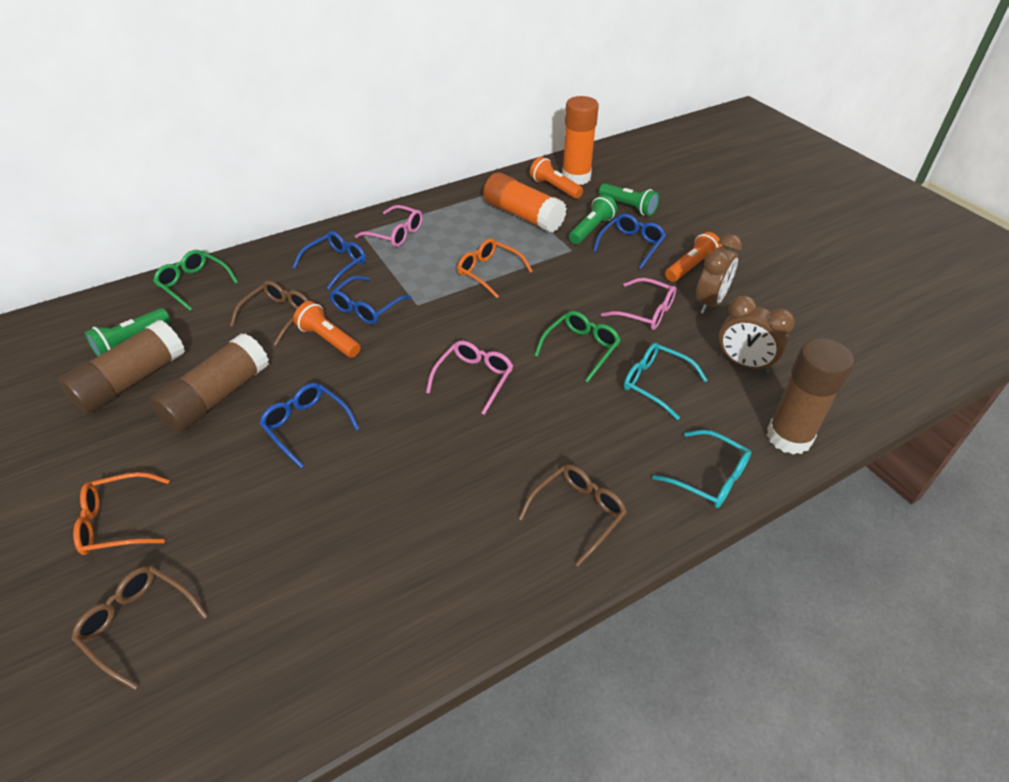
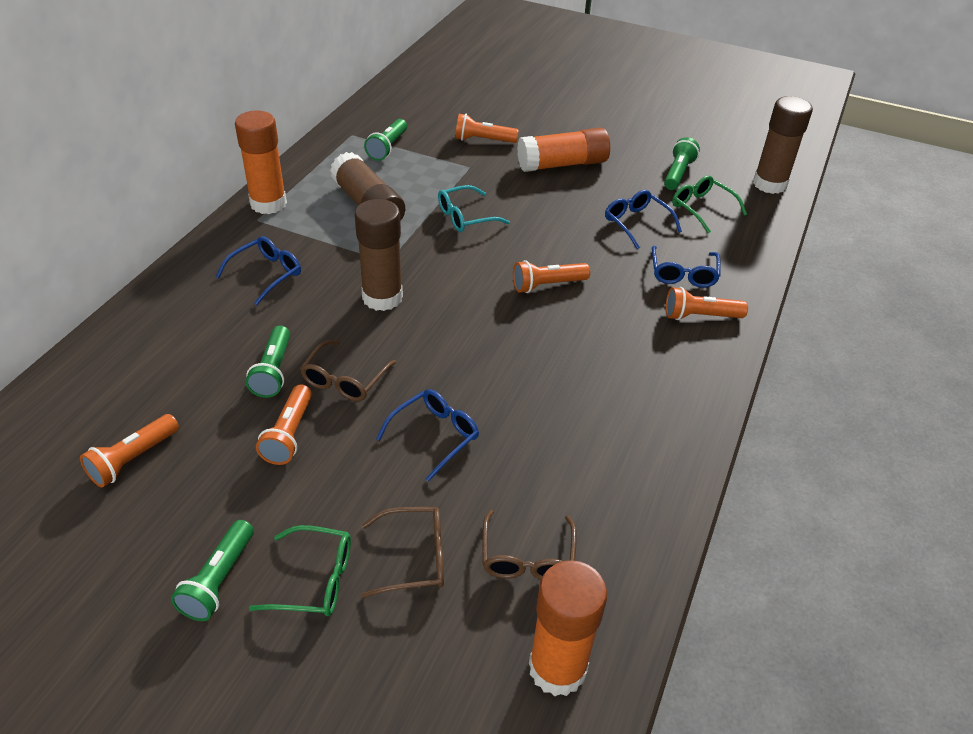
brown clock: [696,234,742,314] [719,296,795,373] = 2 -> none = 0
green flashlight: [85,308,170,356] [569,195,617,244] [599,183,659,216] = 3 -> [171,520,254,621] [246,326,290,398] [364,119,407,161] [664,137,700,190] = 4
orange flashlight: [293,301,361,357] [530,157,583,199] [665,232,722,282] = 3 -> [80,414,179,487] [256,384,312,465] [455,114,519,143] [513,260,590,293] [666,287,748,320] = 5
orange glasses: [73,472,170,555] [457,239,533,298] = 2 -> none = 0
orange glue stick: [483,172,567,233] [562,96,599,185] = 2 -> [235,111,287,214] [517,128,610,172] [529,560,607,696] = 3
pink glasses: [355,205,423,247] [426,341,513,415] [601,278,676,330] = 3 -> none = 0
turquoise glasses: [624,343,708,420] [652,430,752,508] = 2 -> [438,185,510,232] = 1

